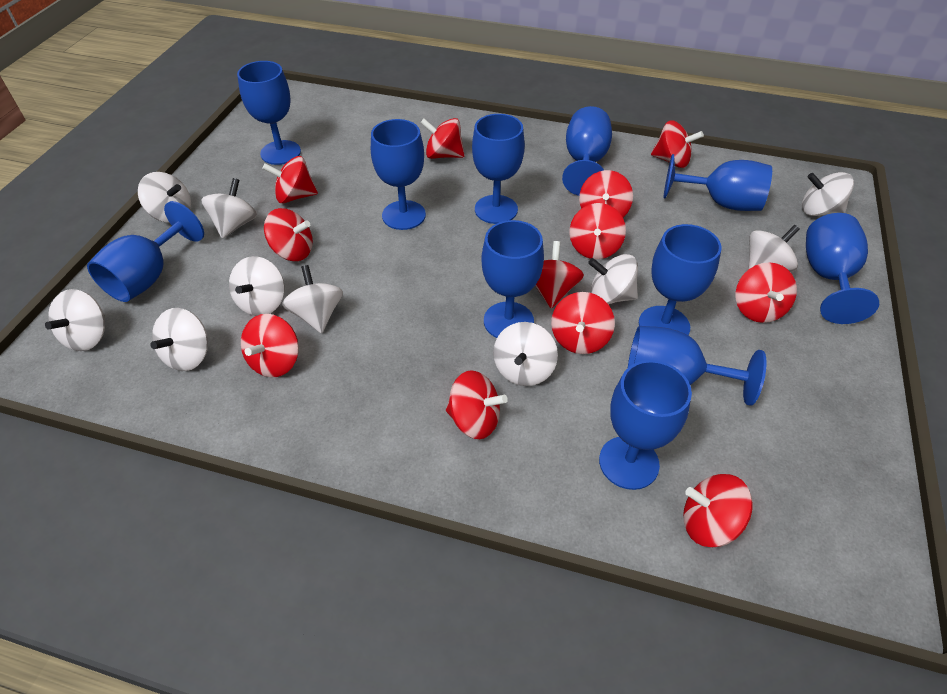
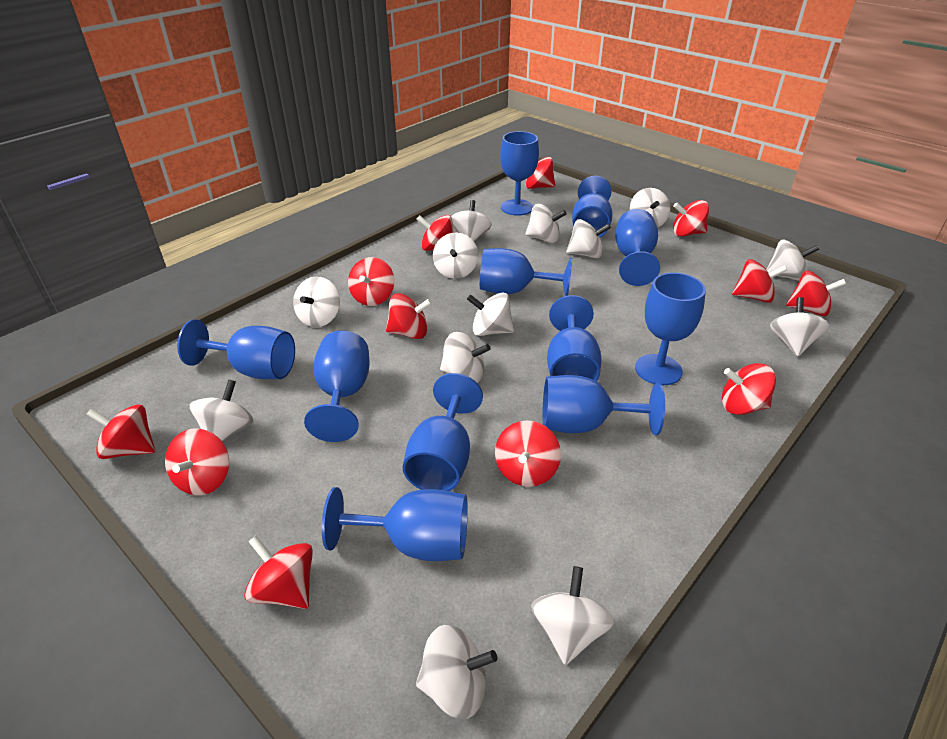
white spinning top: [45,289,105,351] [138,172,191,223] [150,308,208,371] [201,178,257,239] [229,256,284,316] [282,265,343,333] [493,322,558,386] [588,254,638,304] [748,225,800,272] [802,172,854,216] = 10 -> [190,379,254,442] [293,276,340,327] [416,625,497,719] [433,232,478,279] [440,332,491,383] [451,200,492,241] [467,293,514,336] [525,204,567,243] [531,566,614,665] [566,219,611,258] [630,188,670,228] [766,240,819,281] [770,297,829,356] = 13

